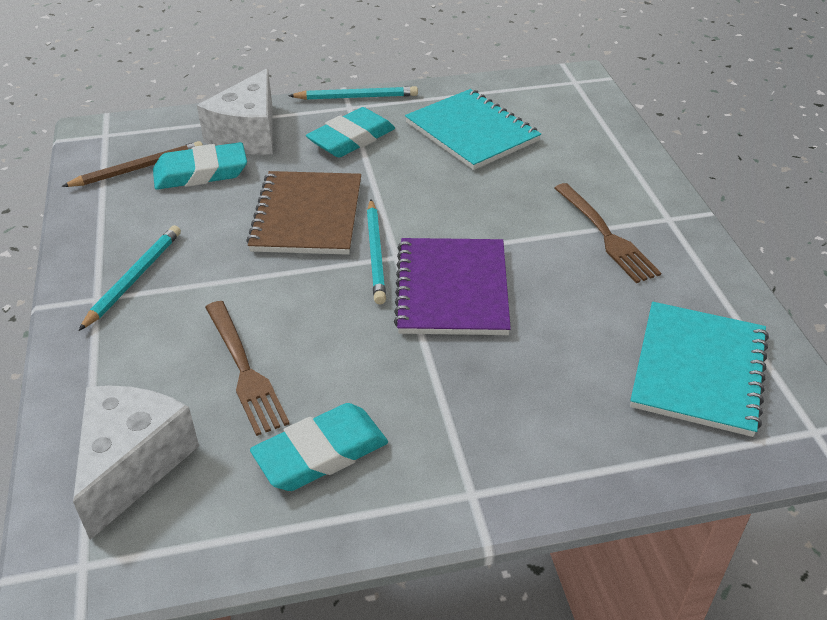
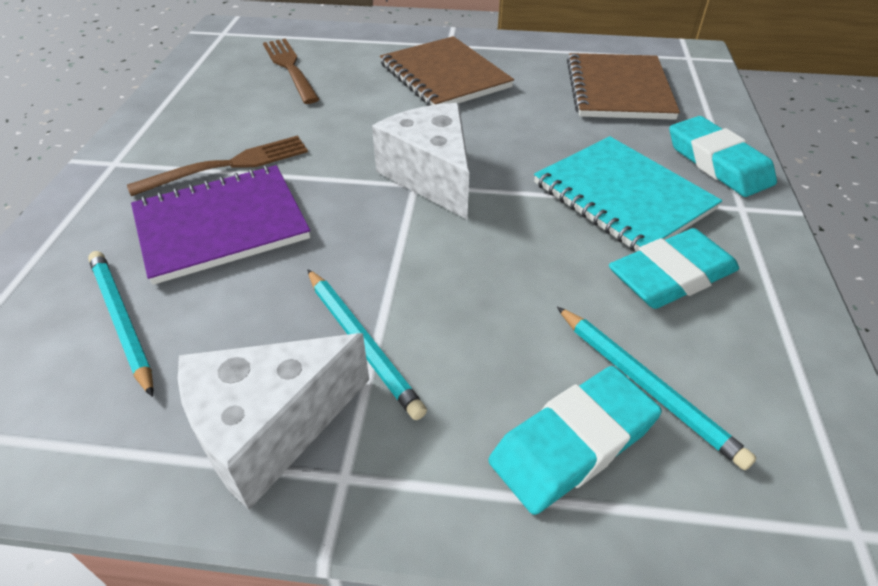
brown notebook: [246,171,361,255] = 1 -> [380,36,514,106] [567,53,680,120] = 2
brown pencil: [62,141,203,187] = 1 -> none = 0
turquoise notebook: [405,89,541,170] [630,302,769,437] = 2 -> [534,136,722,252] = 1

